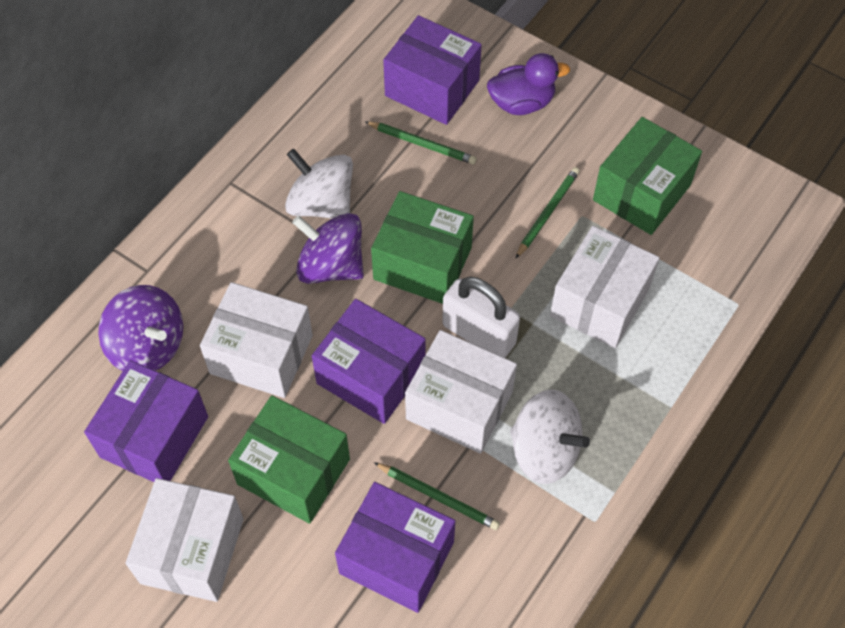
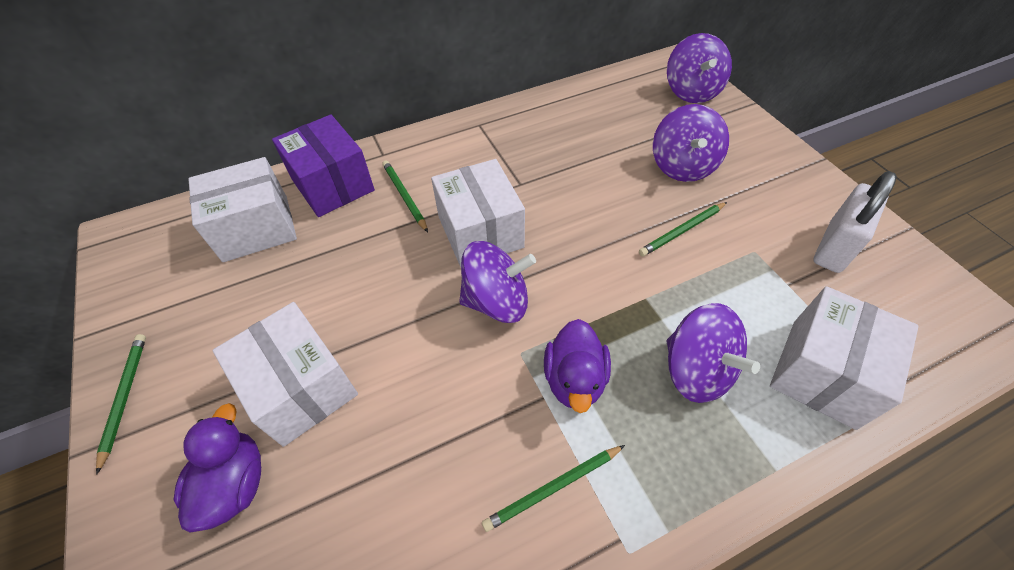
green box: [228,395,350,524] [371,191,474,304] [593,117,702,235] = 3 -> none = 0
green pencil: [365,121,477,164] [374,462,500,530] [515,167,580,259] = 3 -> [96,334,146,475] [382,160,428,232] [482,445,625,532] [639,202,727,256] = 4
purple box: [84,360,208,482] [312,299,426,424] [335,482,455,613] [383,15,482,125] = 4 -> [272,114,375,217] = 1
purple duck: [487,53,570,115] = 1 -> [173,403,261,533] [544,319,611,413] = 2
purple spinning top: [98,285,183,371] [292,213,364,284] = 2 -> [459,241,536,323] [653,104,729,182] [667,33,732,103] [667,303,760,403] = 4
white spinning top: [285,148,353,219] [510,389,590,484] = 2 -> none = 0

